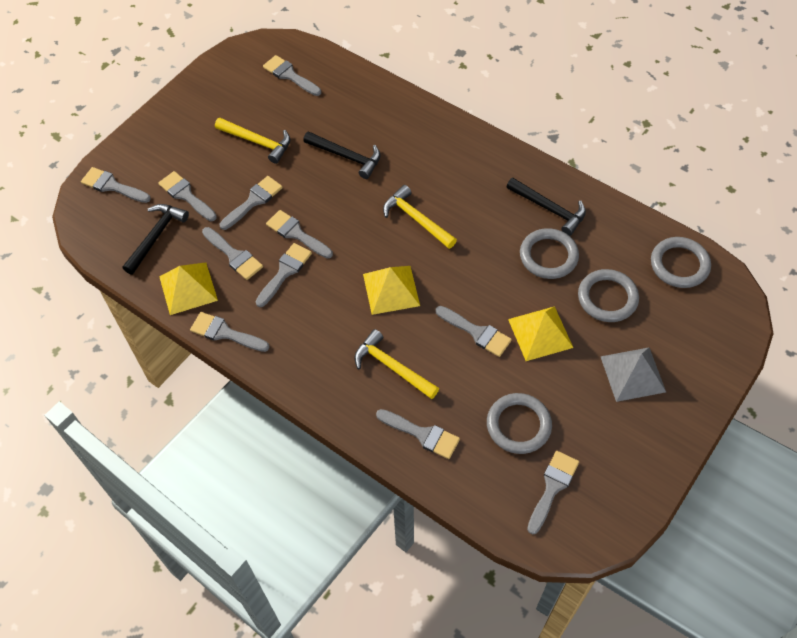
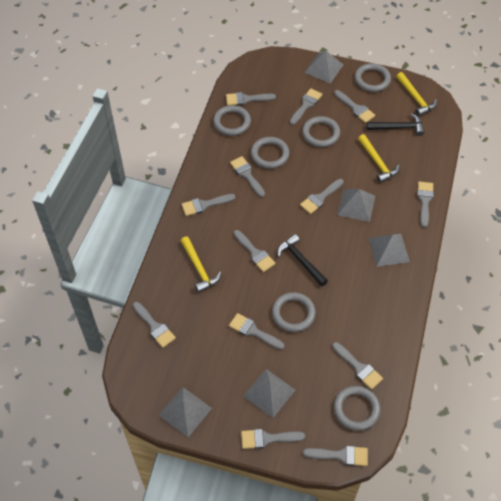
black hammer: [122,204,189,274] [303,131,381,179] [506,178,586,236] = 3 -> [277,234,328,287] [366,113,424,136] = 2
grey brush: [81,167,151,203] [158,171,217,221] [190,312,270,352] [202,227,263,280] [220,176,283,230] [255,243,312,307] [263,55,321,96] [266,210,333,259] [376,409,460,459] [435,306,512,357] [527,451,579,535] = 11 -> [133,302,176,348] [182,194,235,216] [226,92,276,106] [229,313,284,350] [230,156,265,197] [234,230,275,272] [241,429,305,449] [290,88,322,125] [300,179,344,214] [303,446,368,466] [332,342,383,390] [334,90,375,123] [417,182,434,228] = 13
grey pyramid: [600,348,666,402] = 1 -> [159,387,212,437] [243,369,295,418] [304,51,344,84] [337,189,375,222] [368,234,410,267] = 5
grey ring: [487,393,552,454] [520,228,579,279] [578,269,639,322] [651,237,711,288] = 4 -> [213,105,251,136] [251,137,289,169] [272,292,316,332] [302,116,340,147] [334,386,381,431] [355,63,391,92] = 6
yellow pyramid: [159,262,218,315] [363,266,420,315] [508,306,573,361] = 3 -> none = 0

